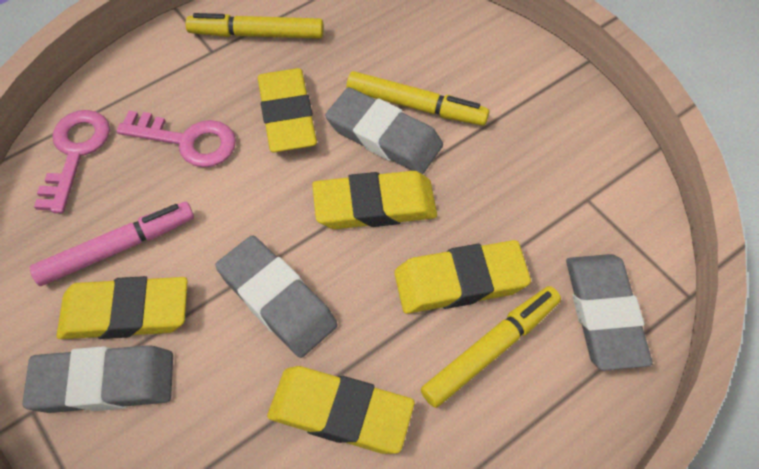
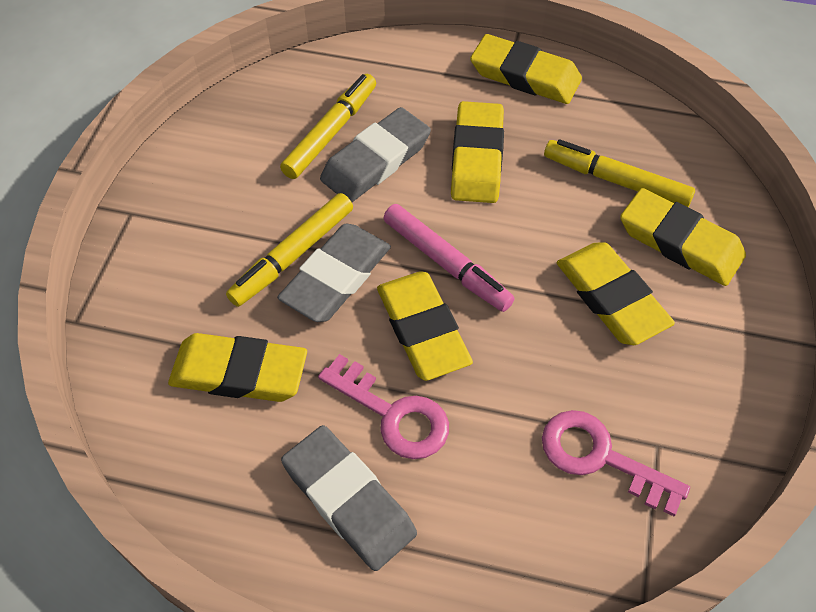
grey eraser: [22,345,173,413] [215,235,338,358] [325,87,443,174] [566,254,653,371] = 4 -> [277,224,391,322] [281,425,417,571] [320,107,431,202] = 3
yellow eraser: [57,276,188,339] [258,68,317,152] [267,366,415,454] [312,171,437,229] [394,240,531,314] = 5 -> [168,333,307,402] [377,271,473,381] [451,101,504,203] [470,34,582,104] [557,242,675,345] [620,188,746,286] = 6

